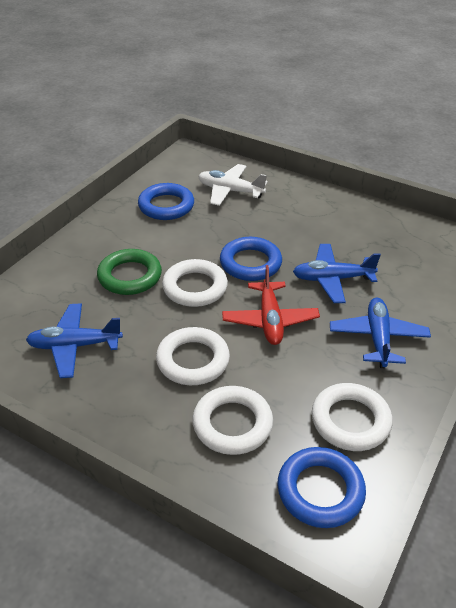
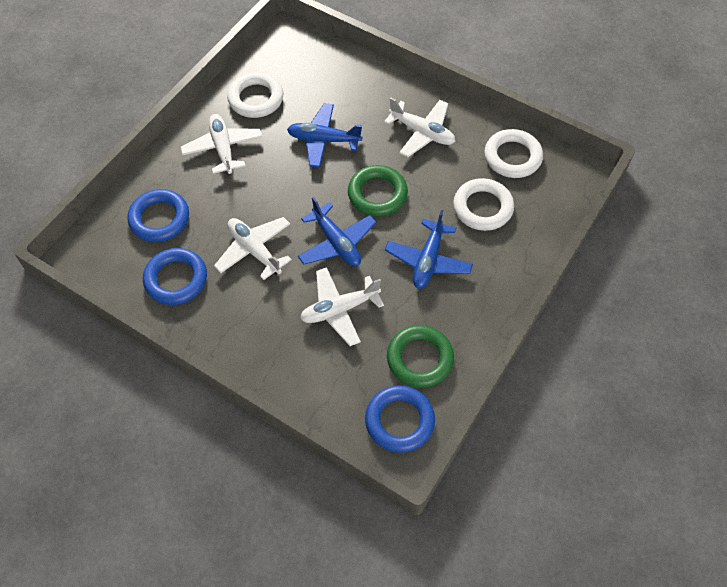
green ring: [97,249,162,295] = 1 -> [348,165,408,216] [387,325,454,388] = 2
red plane: [222,265,320,345] = 1 -> none = 0
white plane: [198,164,268,206] = 1 -> [181,114,263,174] [214,217,292,280] [300,267,384,346] [384,98,455,157] = 4
white ring: [156,327,230,385] [162,259,228,307] [192,386,273,455] [312,383,392,451] = 4 -> [227,73,283,118] [453,178,514,231] [484,129,543,178] = 3

